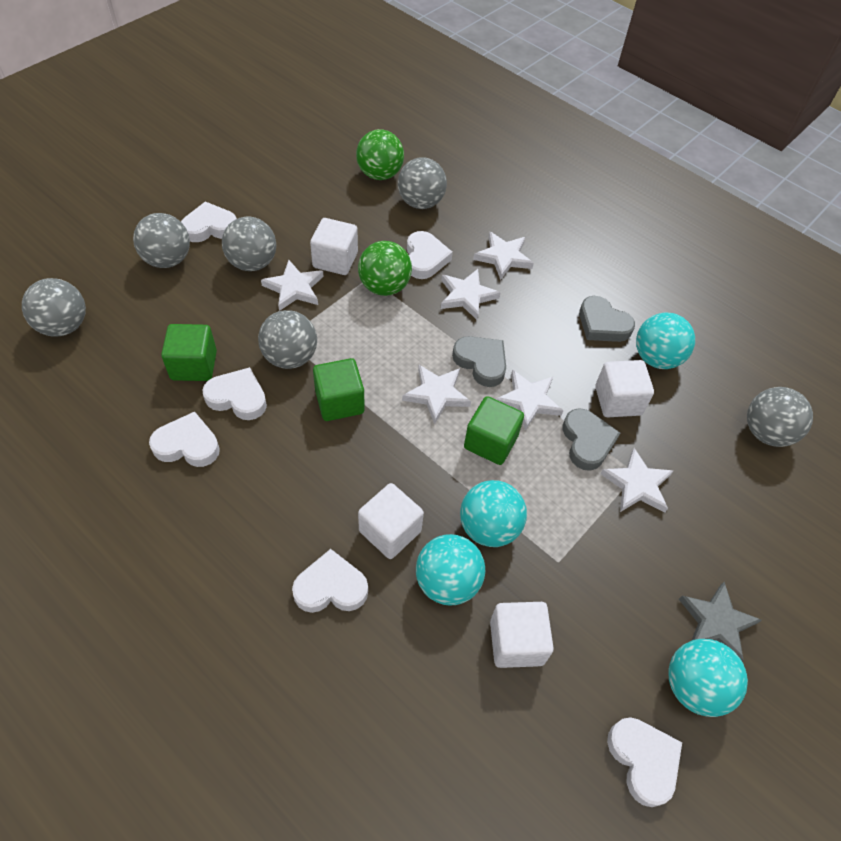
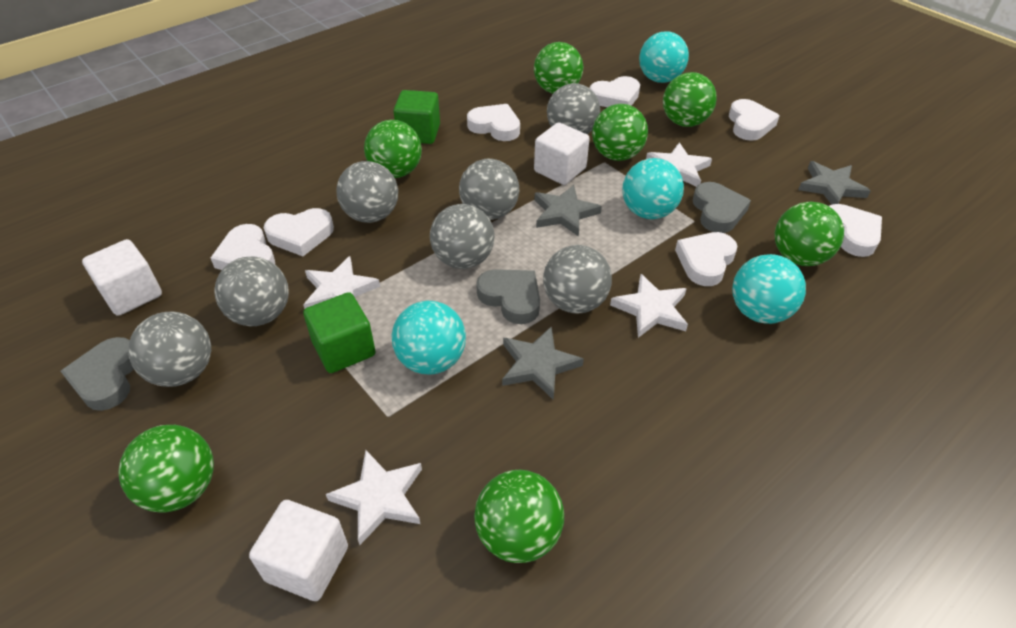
green ball: [356,129,404,180] [358,241,412,296] = 2 -> [118,425,214,512] [364,120,422,178] [474,470,564,563] [534,42,583,94] [592,104,648,161] [663,72,717,127] [775,202,844,266] = 7
green cube: [161,324,217,381] [313,358,365,421] [464,396,524,465] = 3 -> [303,292,376,373] [393,90,440,144] = 2
grey ball: [22,278,86,337] [133,213,190,268] [222,217,276,271] [258,310,317,369] [398,157,447,209] [747,387,813,447] = 6 -> [128,312,211,387] [214,257,289,326] [336,161,398,223] [430,204,495,269] [459,159,519,220] [543,245,612,313] [547,83,600,134] = 7
grey star: [679,582,762,661] = 1 -> [502,326,584,400] [535,185,602,237] [798,161,871,205] = 3
white cube: [310,218,358,275] [358,483,424,559] [490,602,554,668] [595,360,654,417] = 4 -> [82,239,162,316] [249,500,348,601] [534,122,590,185] = 3
white heart: [149,412,220,467] [181,202,237,242] [202,367,267,420] [292,549,368,613] [407,231,453,279] [607,717,682,807] = 6 -> [211,224,275,270] [264,208,334,256] [467,104,520,141] [590,76,640,107] [675,232,737,286] [729,99,780,141] [829,204,882,257] = 7
white star: [261,260,324,311] [402,365,471,424] [441,269,501,320] [473,232,534,280] [496,370,563,430] [600,448,674,513] = 6 -> [303,256,380,309] [326,450,422,545] [610,274,688,338] [646,142,712,187] = 4

